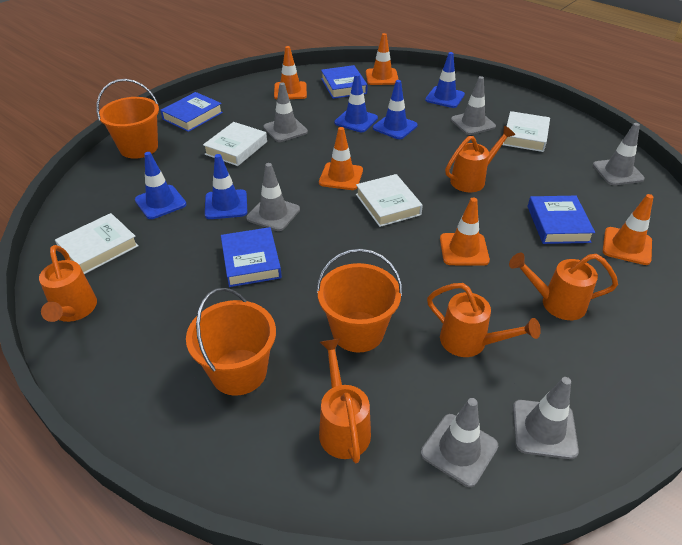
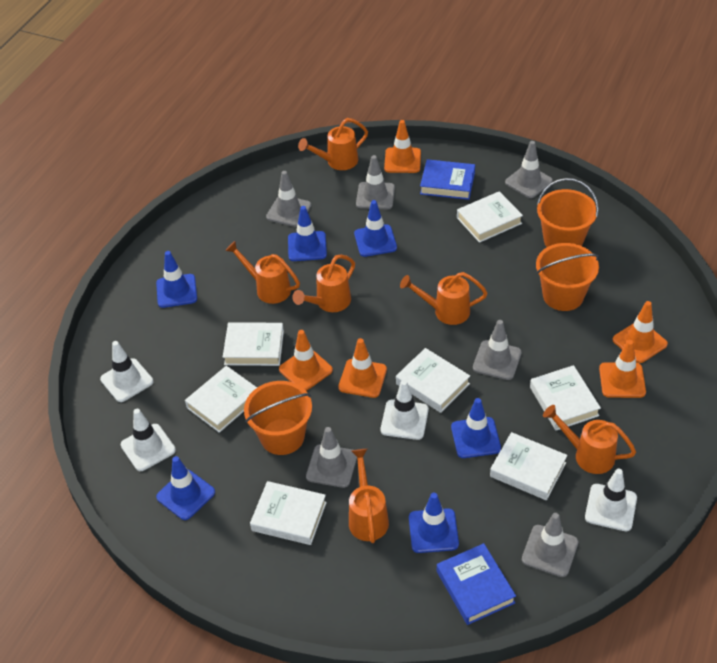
blue book: [160,92,223,132] [221,227,282,287] [321,65,368,99] [528,196,595,244] = 4 -> [420,159,475,200] [437,543,516,625] = 2
blue traffic cone: [135,152,186,219] [205,154,247,219] [334,74,378,132] [373,80,418,139] [425,52,465,108] = 5 -> [156,251,197,308] [156,456,215,520] [288,206,327,261] [354,200,397,257] [409,493,459,553] [451,398,501,458] = 6
orange watering can: [39,245,97,322] [319,338,371,463] [427,283,541,357] [445,126,515,192] [509,253,618,320] = 5 -> [225,241,300,304] [292,254,355,312] [298,118,368,170] [349,449,389,543] [400,272,488,325] [543,405,636,474] = 6
white book: [55,213,139,274] [203,122,267,166] [356,174,423,227] [502,111,550,152] = 4 -> [185,366,257,433] [223,322,284,366] [250,481,327,545] [396,348,470,413] [457,191,523,243] [490,432,568,500] [530,365,601,431] = 7
white traffic cone: none = 0 -> [100,341,153,402] [121,409,176,471] [381,380,429,440] [585,469,637,531] = 4

